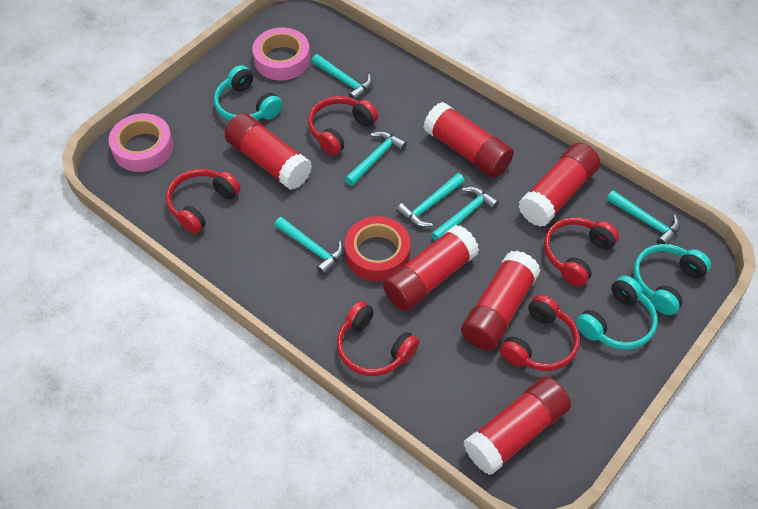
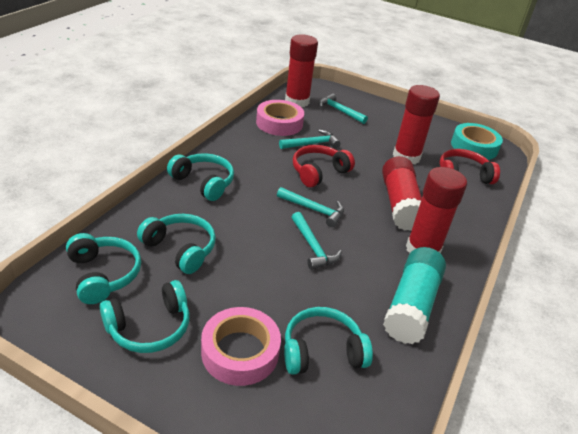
red glue stick: [225,113,312,190] [383,225,479,311] [423,102,514,178] [461,250,541,350] [463,376,571,475] [518,143,600,227] = 6 -> [285,34,318,107] [382,156,422,231] [393,85,440,164] [406,167,467,254] = 4
red headphones: [166,169,240,234] [308,96,378,156] [337,301,419,376] [500,295,580,371] [544,217,619,287] = 5 -> [293,145,355,187] [439,149,500,184] = 2
red tape: [345,216,411,282] = 1 -> none = 0
turquoise glue stick: none = 0 -> [383,247,446,344] = 1
turquoise hammer: [274,217,344,276] [311,54,372,100] [345,131,407,186] [396,173,465,227] [431,187,499,241] [607,190,680,244] = 6 -> [277,187,344,227] [279,129,341,149] [292,212,342,270] [319,93,368,124] = 4
turquoise headphones: [214,65,282,121] [576,275,658,350] [633,244,711,315] = 3 -> [66,233,141,304] [100,280,190,353] [137,214,216,274] [167,153,234,201] [284,307,373,375] = 5
turquoise tape: none = 0 -> [451,123,503,160] = 1

